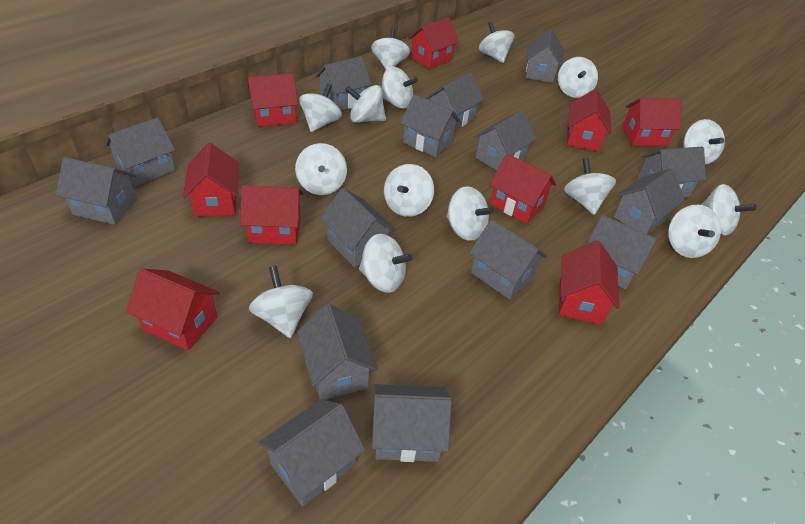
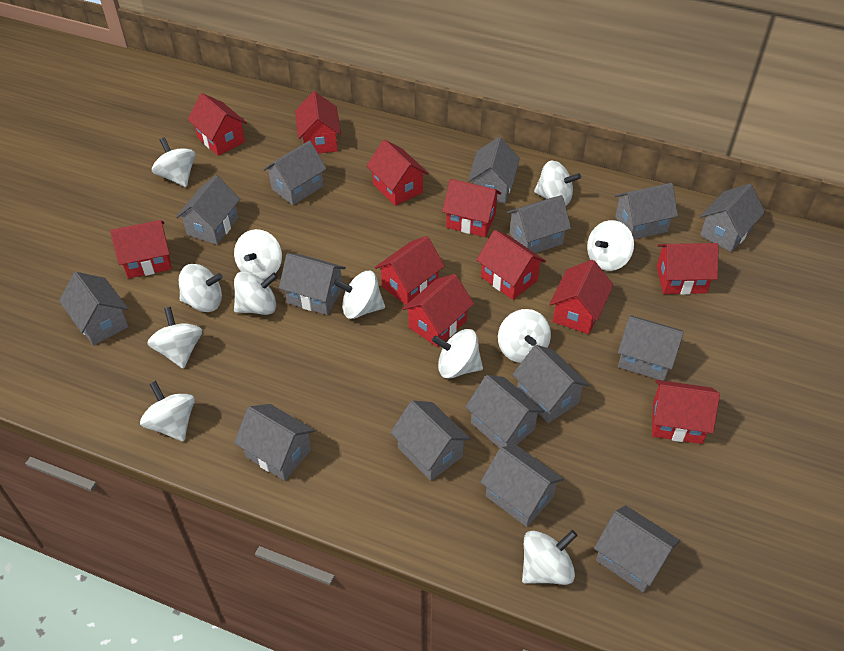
red house: [126,268,220,350] [183,143,239,217] [240,185,303,245] [248,73,299,127] [408,18,459,69] [489,154,556,224] [559,240,619,324] [567,89,611,151] [622,98,682,146] = 9 -> [110,220,171,279] [187,93,247,156] [295,91,341,153] [366,140,429,206] [375,236,445,305] [402,274,474,347] [442,179,501,237] [476,230,546,300] [549,260,613,334] [652,380,720,444] [657,243,719,295] = 11
white spinning top: [249,266,313,338] [295,143,347,195] [299,83,342,132] [345,85,386,123] [359,234,413,293] [371,28,410,70] [381,67,418,109] [384,164,434,217] [446,186,494,241] [479,22,514,63] [558,57,598,98] [564,158,616,215] [668,205,721,258] [683,119,725,165] [701,184,757,235] = 15 -> [140,381,195,441] [147,307,202,369] [152,137,195,187] [179,264,223,312] [234,229,282,280] [234,271,278,315] [334,271,385,319] [432,329,483,379] [498,309,551,363] [522,530,577,585] [534,160,581,206] [587,220,634,271] = 12

